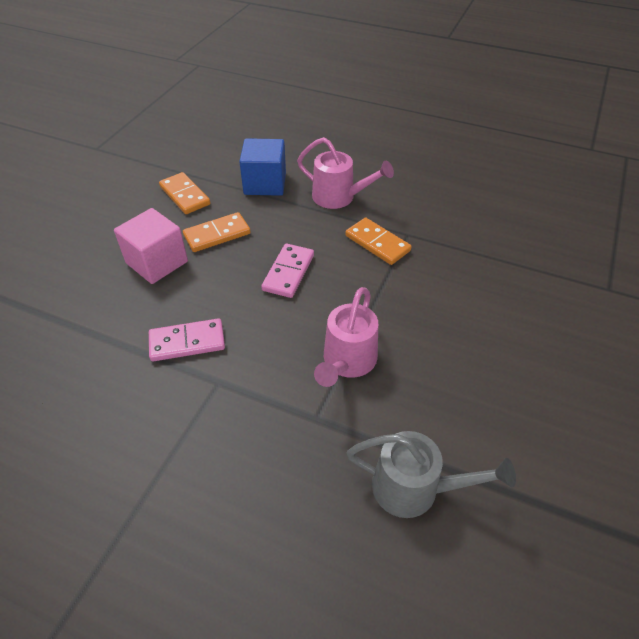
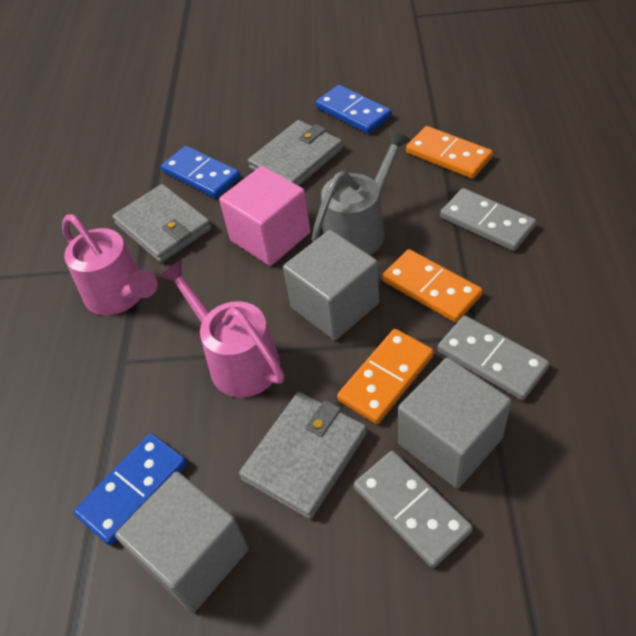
blue cube: [239,138,286,196] = 1 -> none = 0
blue domino: none = 0 -> [73,433,187,546] [161,146,241,199] [316,85,392,134] = 3
grey cube: none = 0 -> [115,471,249,613] [283,230,379,340] [398,357,511,489] = 3
grey domino: none = 0 -> [354,451,473,568] [438,315,550,400] [440,188,537,251] = 3
grey wallet: none = 0 -> [112,184,212,263] [239,392,367,519] [248,120,343,186] = 3
pink domino: [149,318,225,361] [261,244,314,298] = 2 -> none = 0

